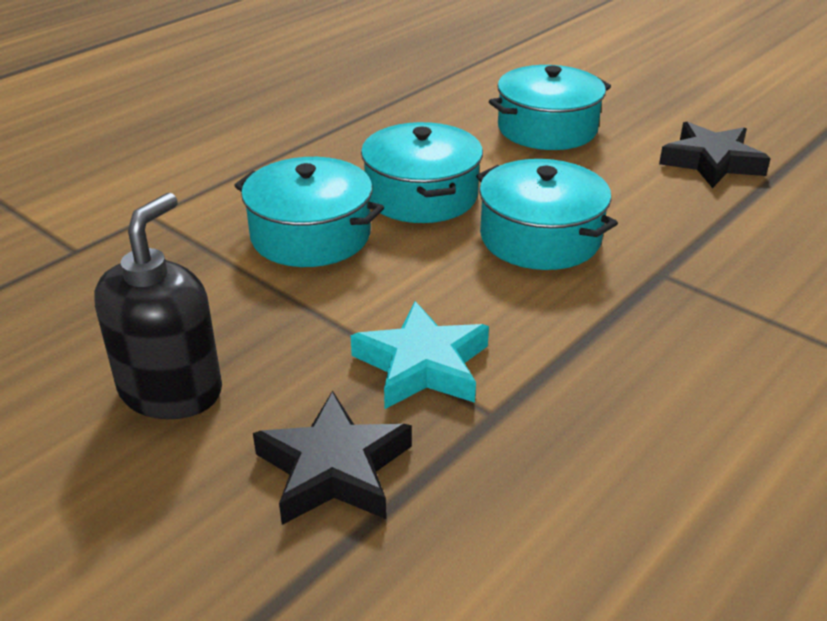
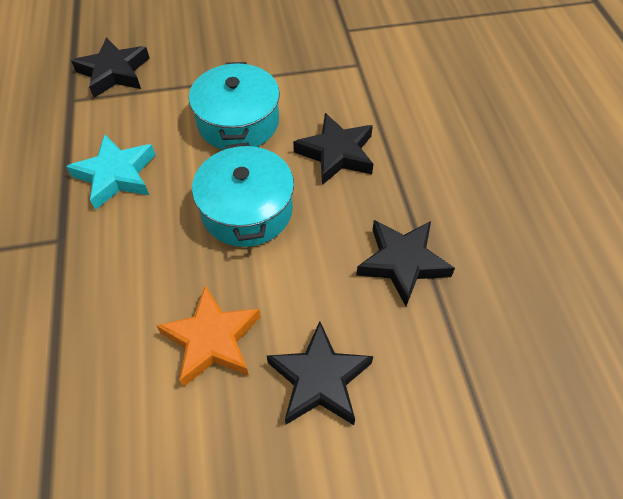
black soap dispenser: [94,193,222,419] = 1 -> none = 0
black star: [253,391,412,525] [659,122,771,188] = 2 -> [71,37,150,98] [267,321,373,425] [293,113,373,185] [356,220,455,306] = 4
orange star: none = 0 -> [156,285,261,387] = 1
turquoise pot: [234,157,384,267] [361,122,483,223] [476,159,618,270] [489,65,611,150] = 4 -> [189,62,280,150] [192,142,294,247] = 2

